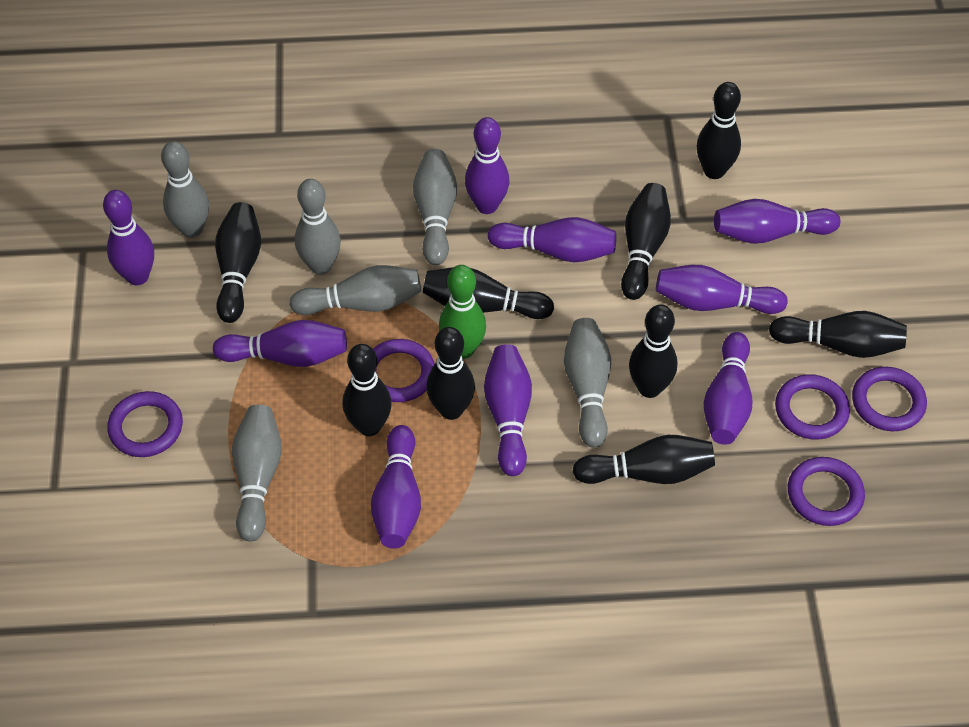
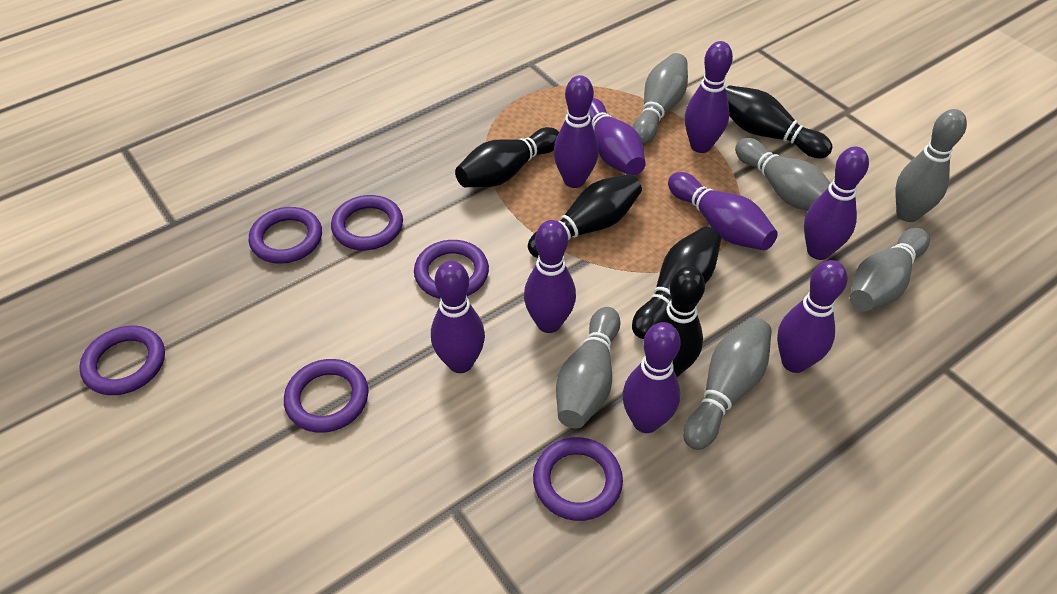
black bowling pin: [215,202,261,323] [342,344,392,436] [422,267,554,319] [426,327,475,420] [572,435,715,484] [621,183,671,300] [629,305,677,398] [697,82,741,179] [769,311,907,358] = 9 -> [455,127,559,187] [528,174,642,258] [632,226,721,339] [651,266,705,377] [726,85,833,158] = 5
green bowling pin: [439,265,486,359] = 1 -> none = 0
purple ring: [107,391,183,457] [373,339,435,402] [775,374,850,440] [788,457,865,526] [852,367,927,431] = 5 -> [79,326,165,395] [249,207,322,264] [284,359,368,433] [331,195,403,250] [414,240,489,299] [533,437,623,521] = 6

